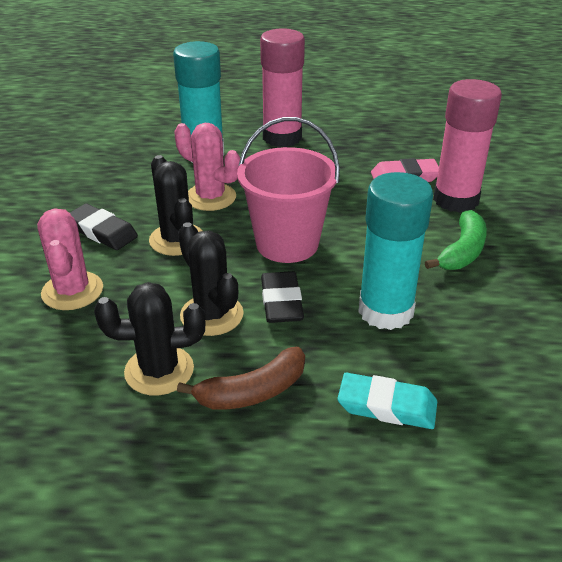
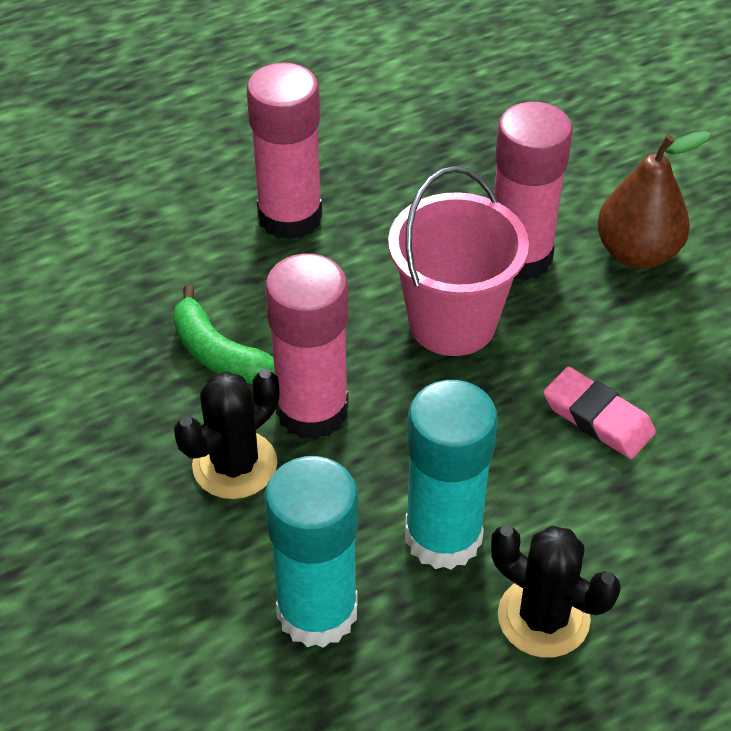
black cactus: [94,282,205,396] [149,155,202,256] [178,222,244,336] = 3 -> [174,369,279,499] [491,525,621,658] = 2
black eraser: [70,204,138,250] [261,271,304,323] = 2 -> none = 0
brown banana: [177,347,305,410] = 1 -> none = 0
brown pear: none = 0 -> [597,131,711,269] = 1
pink cactus: [37,208,103,310] [174,123,240,211] = 2 -> none = 0
pink glue stick: [260,28,305,147] [433,79,502,213] = 2 -> [246,63,322,240] [265,253,349,440] [494,102,573,281] = 3
turquoise eraser: [337,373,437,429] = 1 -> none = 0

